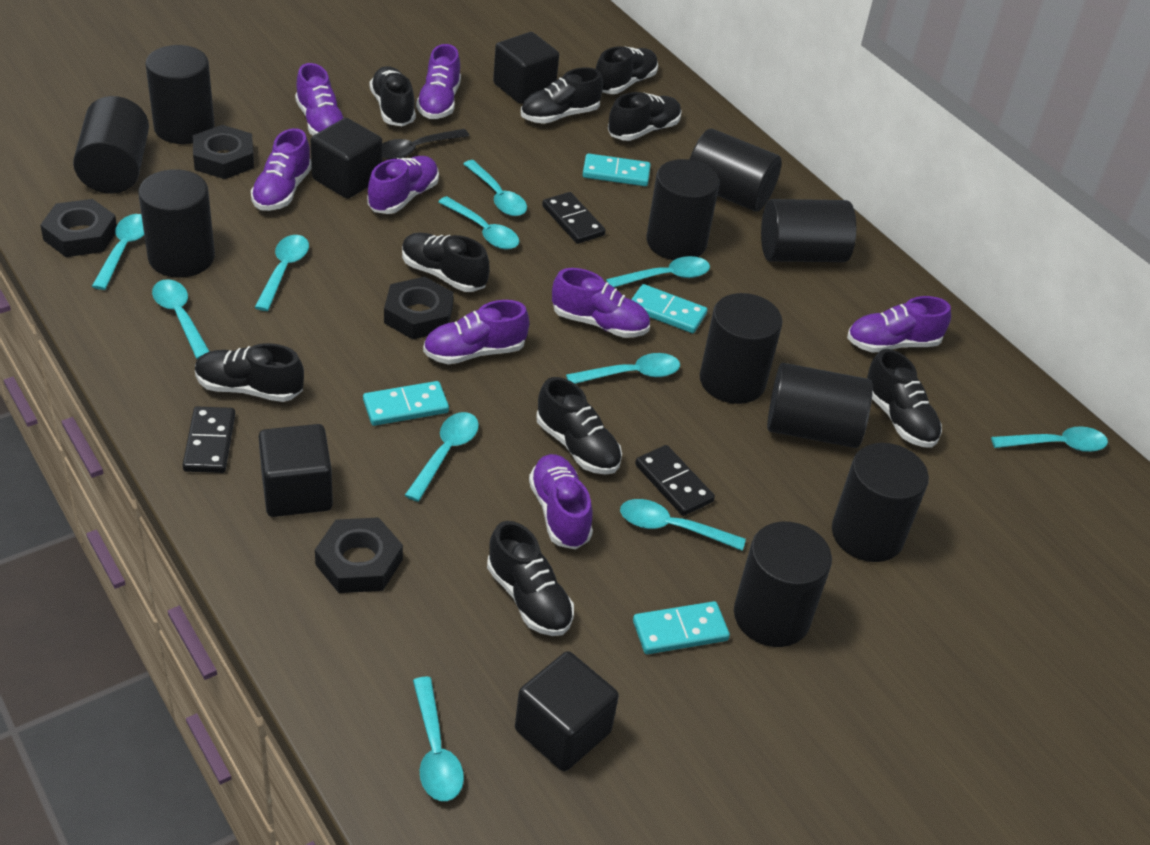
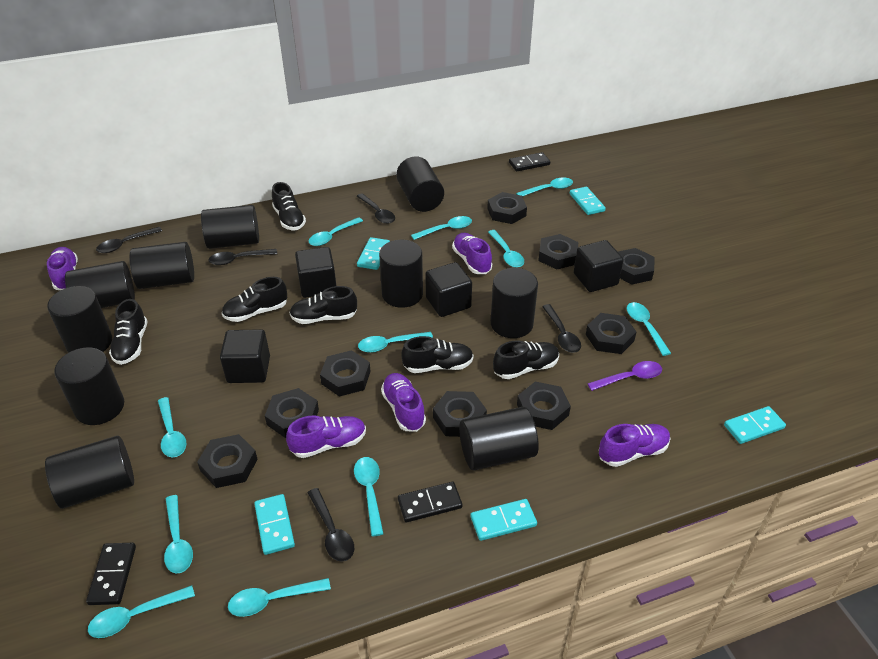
black nut: [40,199,117,257] [193,125,254,179] [315,517,403,593] [384,277,453,339] = 4 -> [197,434,258,488] [265,388,319,438] [320,350,371,397] [433,391,487,437] [487,192,527,224] [517,382,571,430] [538,234,578,270] [586,313,636,354] [618,248,655,284] = 9
black shoe: [195,343,304,402] [370,66,416,126] [402,233,490,292] [487,521,574,636] [521,67,603,124] [536,377,622,475] [596,46,658,94] [608,92,682,141] [867,349,942,448] = 9 -> [109,299,148,365] [222,277,287,322] [272,182,306,230] [289,286,357,324] [401,336,474,373] [493,340,559,379] = 6
black spoon: [382,129,469,159] = 1 -> [96,227,162,253] [208,249,277,265] [307,488,354,562] [357,193,395,224] [542,304,581,353] = 5
purple shoe: [251,128,312,211] [295,63,343,135] [367,156,439,214] [416,44,461,119] [423,300,529,364] [529,454,593,549] [552,268,650,338] [847,296,951,352] = 8 -> [47,247,78,290] [286,415,366,458] [381,373,426,432] [452,233,492,274] [599,424,671,467] = 5
purple spoon: none = 0 -> [587,361,662,391] = 1
turquoise domino: [363,381,449,426] [583,153,651,186] [631,284,707,333] [633,601,730,654] = 4 -> [254,494,295,555] [357,237,390,270] [471,499,537,541] [570,187,606,215] [724,406,786,444] = 5

